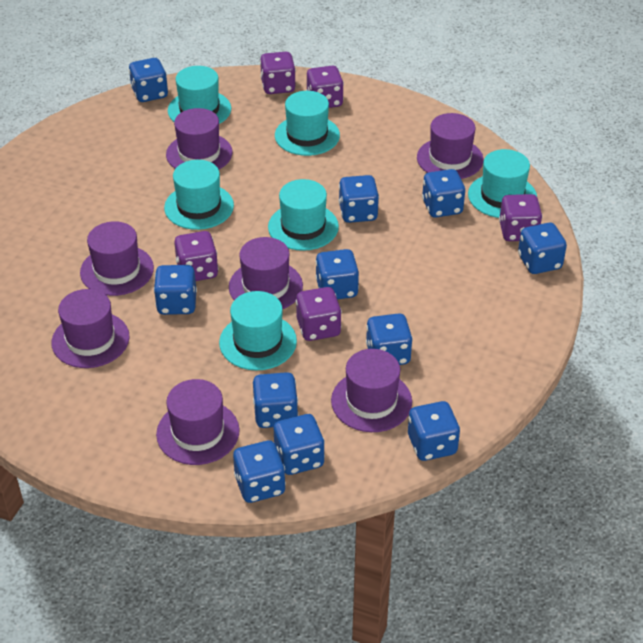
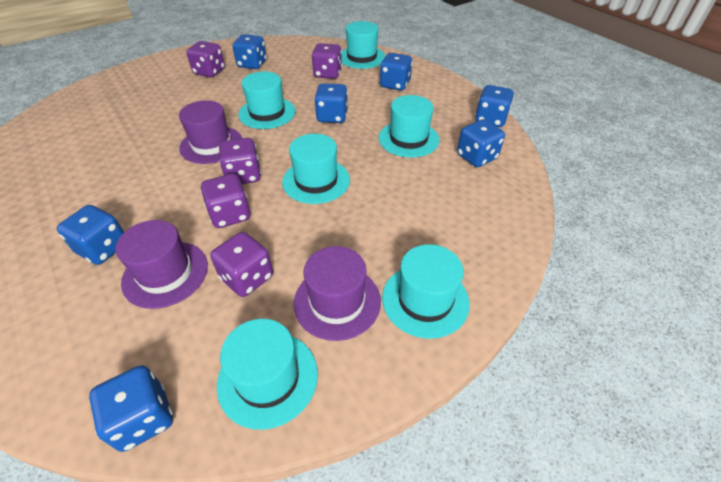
blue dice: [129,58,168,102] [154,265,197,315] [233,440,286,503] [253,372,298,428] [274,414,325,475] [315,249,359,299] [339,175,379,223] [366,313,413,365] [408,401,460,461] [422,169,466,218] [518,223,567,274] = 11 -> [57,205,124,265] [89,365,173,452] [232,34,267,69] [314,83,348,123] [380,53,413,91] [457,119,505,167] [475,85,514,127] = 7
purple hat: [51,289,130,368] [80,221,154,296] [156,379,240,465] [166,108,233,169] [229,237,303,309] [331,349,412,432] [417,113,484,179] = 7 -> [115,220,208,309] [179,100,242,164] [293,246,381,341] = 3

